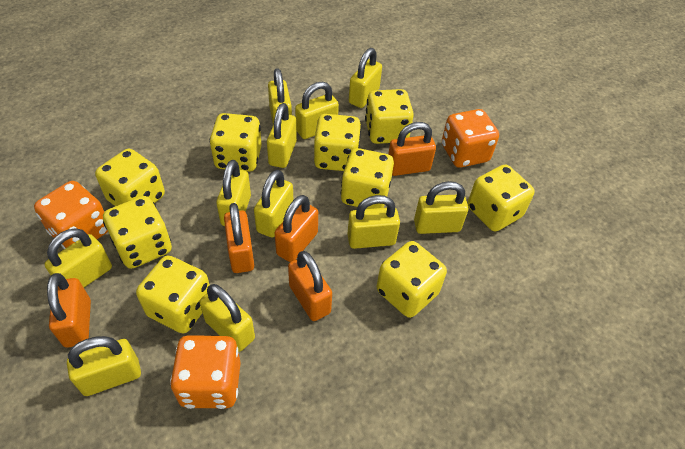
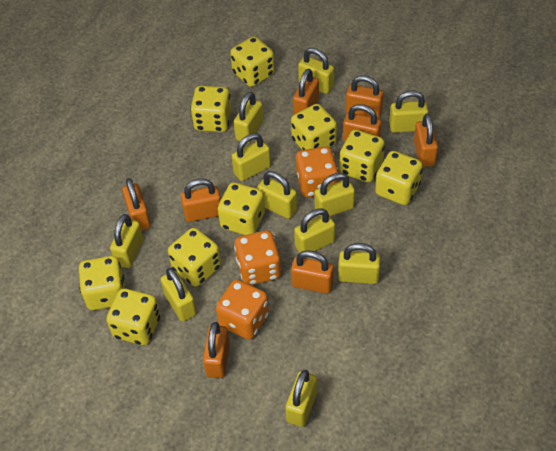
orange padlock: [47,273,91,348] [224,203,254,273] [275,195,318,262] [288,251,332,321] [388,122,436,176] = 5 -> [122,178,151,231] [181,178,221,222] [203,322,230,378] [291,250,334,294] [293,69,319,115] [343,104,382,142] [346,75,384,119] [414,114,438,167] = 8

